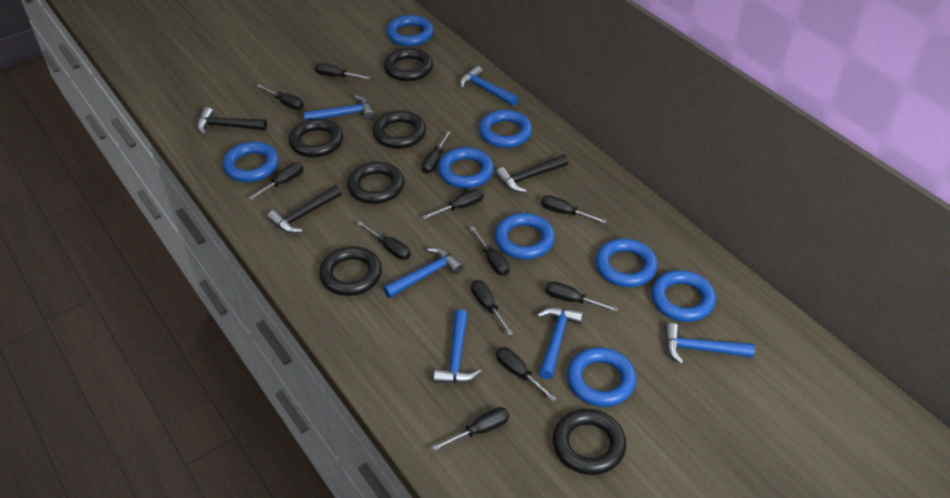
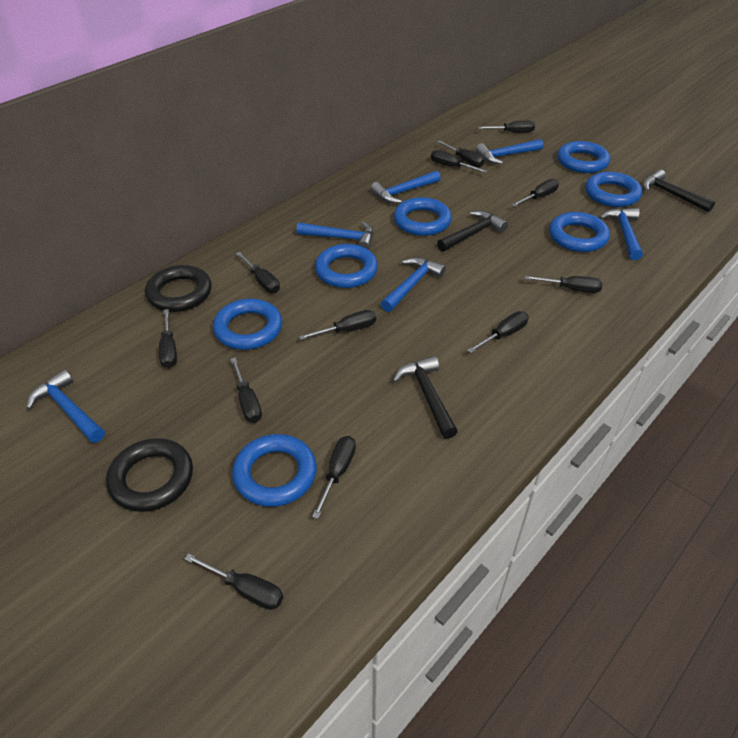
black ring: [289,118,343,157] [319,246,382,296] [347,162,404,204] [373,110,426,149] [384,48,433,81] [553,409,626,475] = 6 -> [106,438,193,512] [145,265,212,312] = 2
blue ring: [223,142,279,182] [386,15,434,46] [438,147,494,188] [479,110,533,148] [495,213,555,260] [567,347,637,407] [596,238,658,287] [651,270,716,322] = 8 -> [213,299,282,350] [232,434,317,507] [315,244,378,288] [394,197,452,236] [549,212,610,252] [557,141,610,173] [585,172,642,207] = 7

